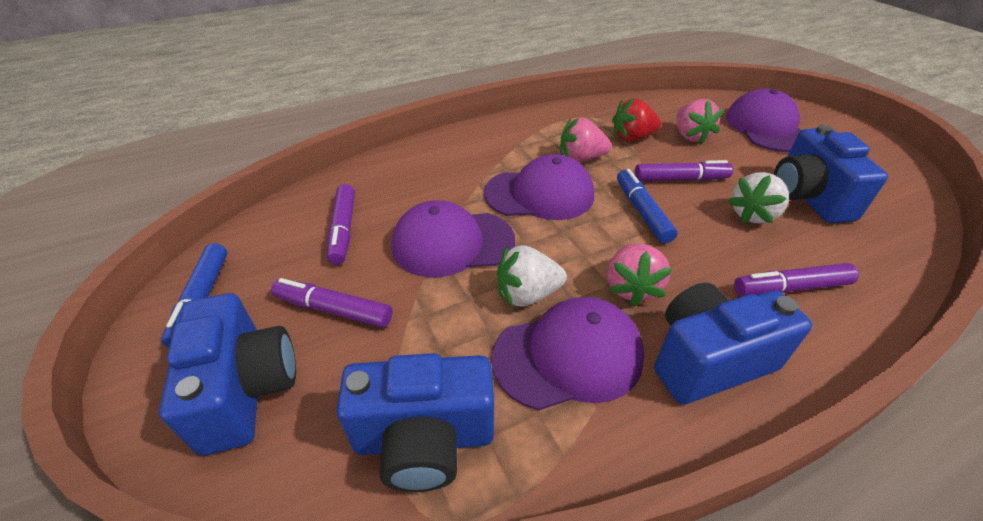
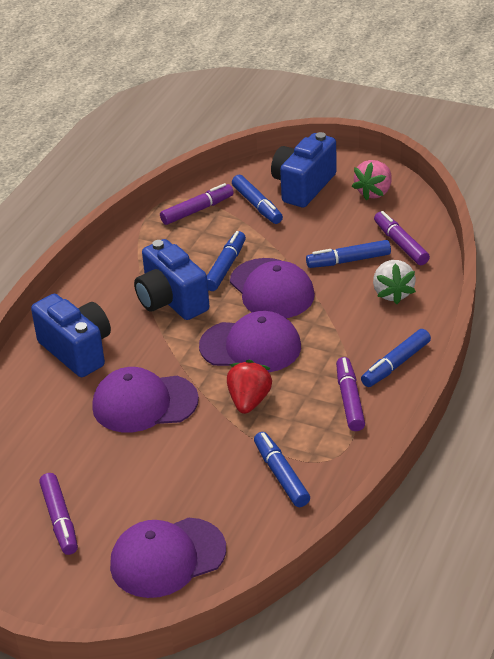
blue camera: [159,293,296,456] [336,353,494,492] [654,283,812,405] [774,124,888,223] = 4 -> [31,294,111,377] [134,239,209,320] [271,132,337,207] = 3
blue marker: [161,243,227,348] [617,169,678,244] = 2 -> [207,231,246,291] [232,175,283,224] [254,432,310,507] [306,240,391,268] [361,329,431,387] = 5
pink strawberry: [560,118,612,162] [607,243,673,306] [676,99,724,144] = 3 -> [352,160,391,201] = 1
white strawberry: [497,245,567,307] [727,172,789,224] = 2 -> [373,260,416,304] = 1

